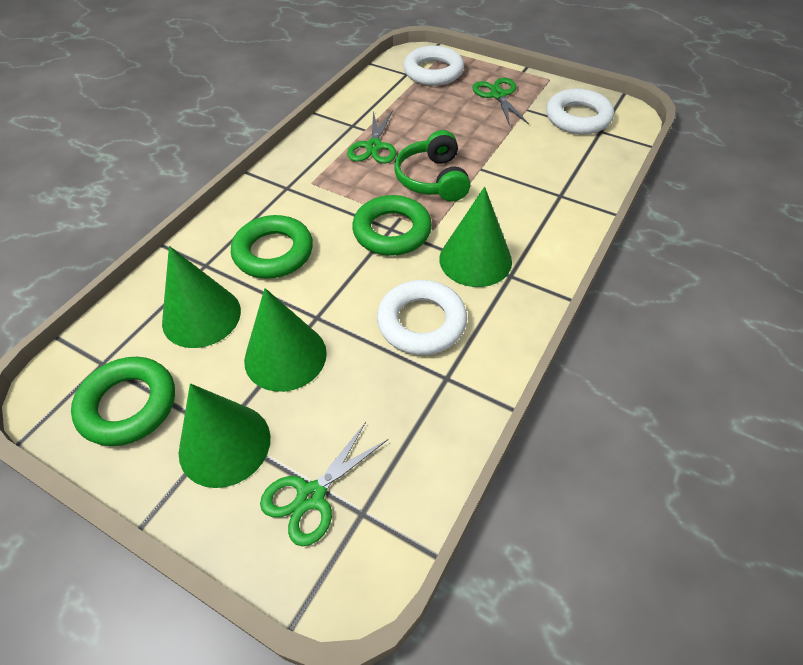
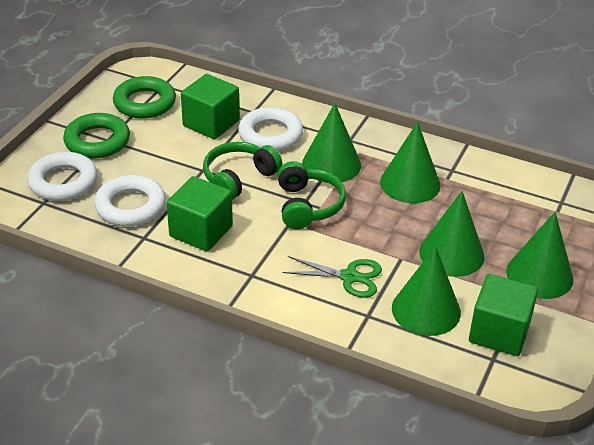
green cone: [162,246,241,348] [179,383,270,488] [244,288,327,392] [439,187,512,287] = 4 -> [302,103,361,183] [380,122,441,203] [392,246,461,336] [419,191,485,277] [506,212,573,299] = 5
green cube: none = 0 -> [166,176,233,252] [181,74,240,139] [469,274,538,356] = 3
green headphones: [394,130,471,201] = 1 -> [203,142,282,200] [278,161,346,229] = 2
green ring: [71,357,175,446] [231,215,313,279] [352,195,432,256] = 3 -> [63,113,130,158] [113,76,176,119] = 2
green scissors: [260,422,388,546] [347,110,396,163] [473,78,529,126] = 3 -> [282,256,382,298] = 1

